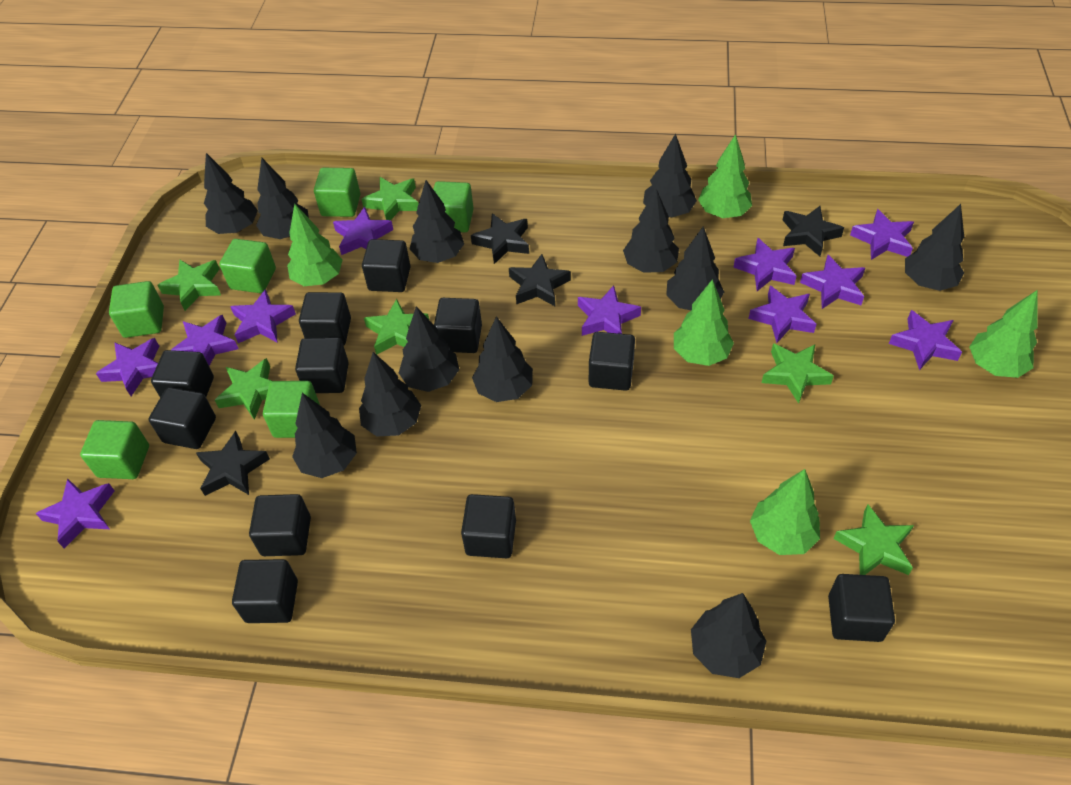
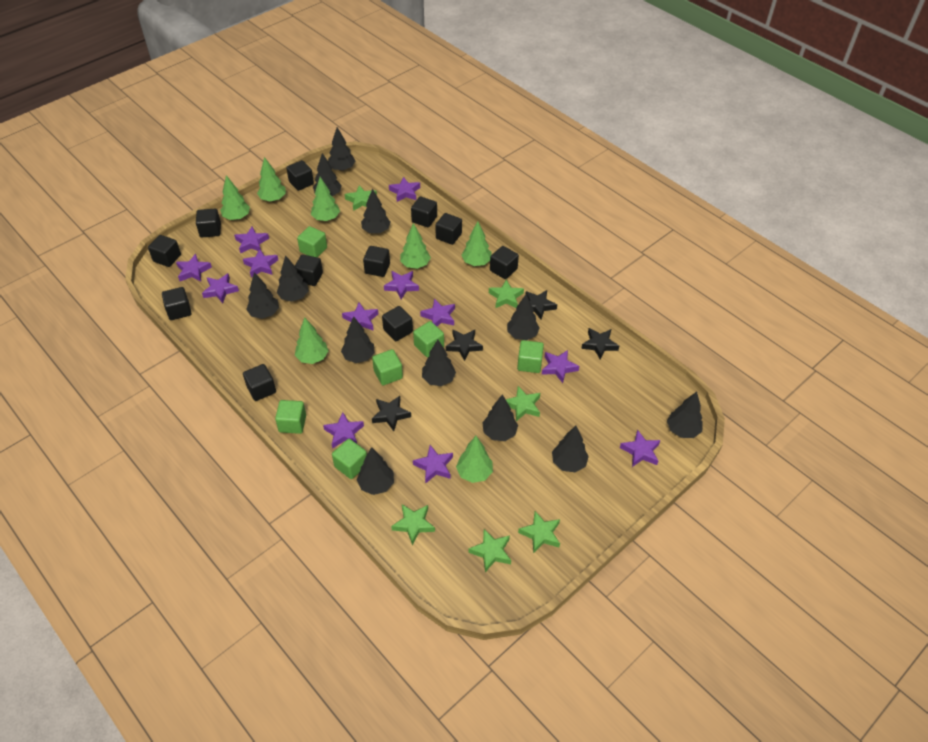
green tree: [287,203,342,286] [674,279,734,366] [698,134,752,218] [750,469,820,555] [969,290,1038,378] = 5 -> [220,175,250,220] [257,157,286,202] [295,317,328,364] [311,177,340,221] [400,223,431,269] [456,436,493,483] [462,221,492,266] = 7
purple star: [35,478,115,549] [96,338,159,396] [171,315,239,366] [230,289,296,343] [333,207,393,255] [578,285,641,336] [733,238,797,291] [748,286,817,343] [800,255,865,309] [850,209,914,260] [889,310,962,370] = 11 -> [176,254,212,282] [202,273,239,303] [234,227,269,253] [243,249,278,277] [323,412,364,449] [342,303,378,331] [384,271,419,299] [389,177,420,202] [413,445,453,484] [420,299,455,326] [542,350,579,383] [620,430,660,467] = 12

